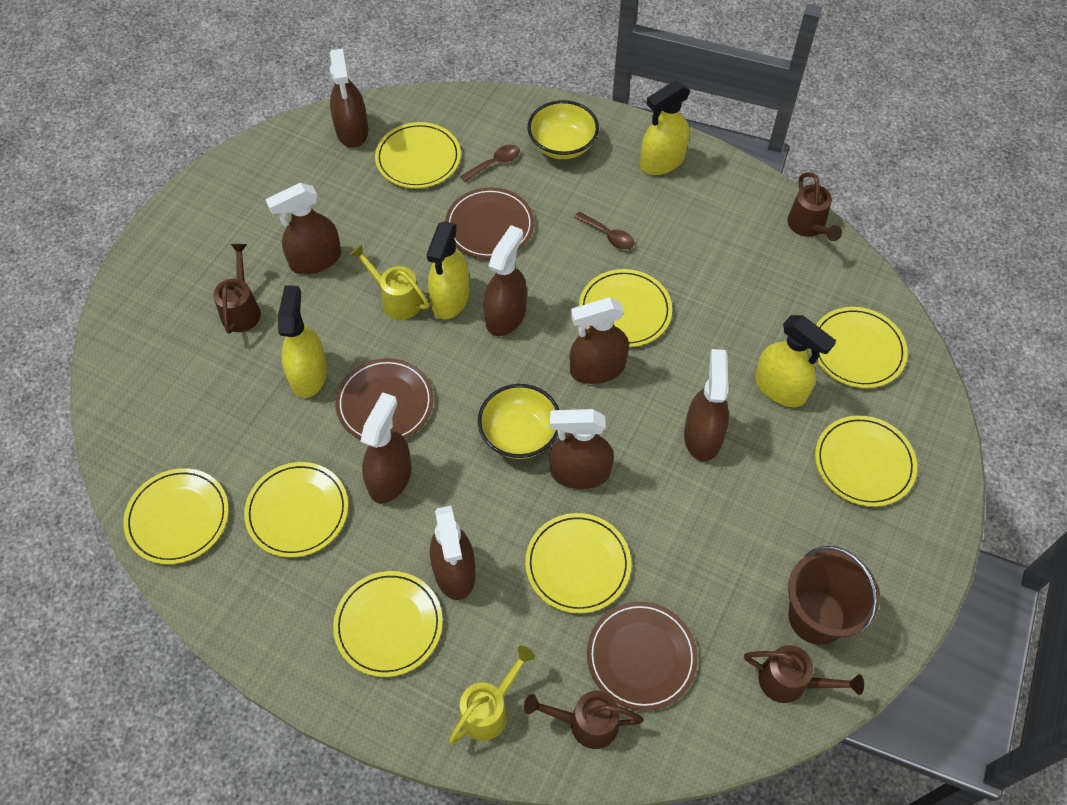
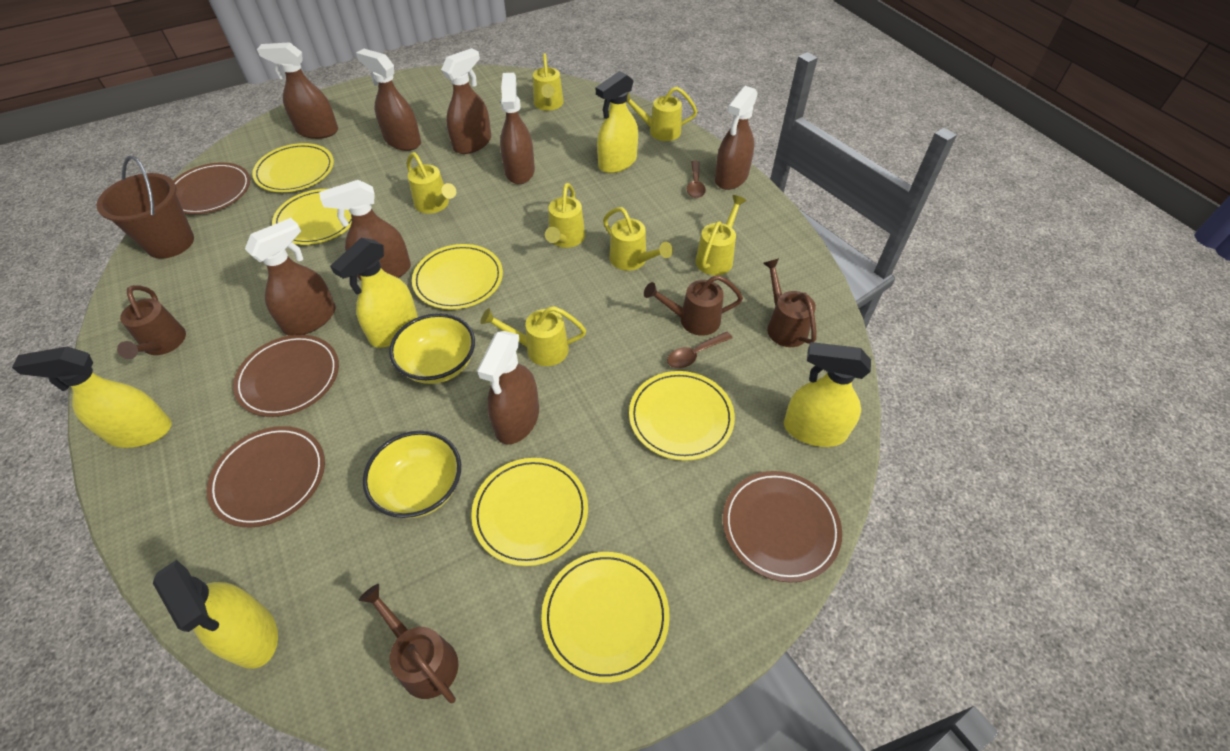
brown plate: [335,358,434,440] [445,187,534,259] [587,601,698,711] = 3 -> [173,162,250,215] [207,426,325,527] [233,335,339,417] [723,471,842,583] = 4
yellow plate: [123,468,229,564] [244,462,348,557] [333,571,443,677] [375,122,461,188] [525,513,631,613] [579,269,672,347] [815,416,917,507] [816,307,908,388] = 8 -> [252,143,334,192] [272,189,352,245] [412,244,503,309] [471,458,588,566] [541,552,670,683] [629,371,735,461] = 6
yellow spray bottle: [278,285,327,398] [426,221,469,319] [640,80,690,175] [755,315,836,407] = 4 -> [12,346,172,448] [153,560,278,669] [330,238,418,348] [596,71,638,173] [784,342,871,447] = 5
yellow watering can: [350,244,429,320] [449,646,535,744] = 2 -> [407,152,456,214] [480,306,586,366] [533,53,564,111] [545,183,585,248] [603,207,673,271] [626,87,697,141] [695,195,747,275] = 7

